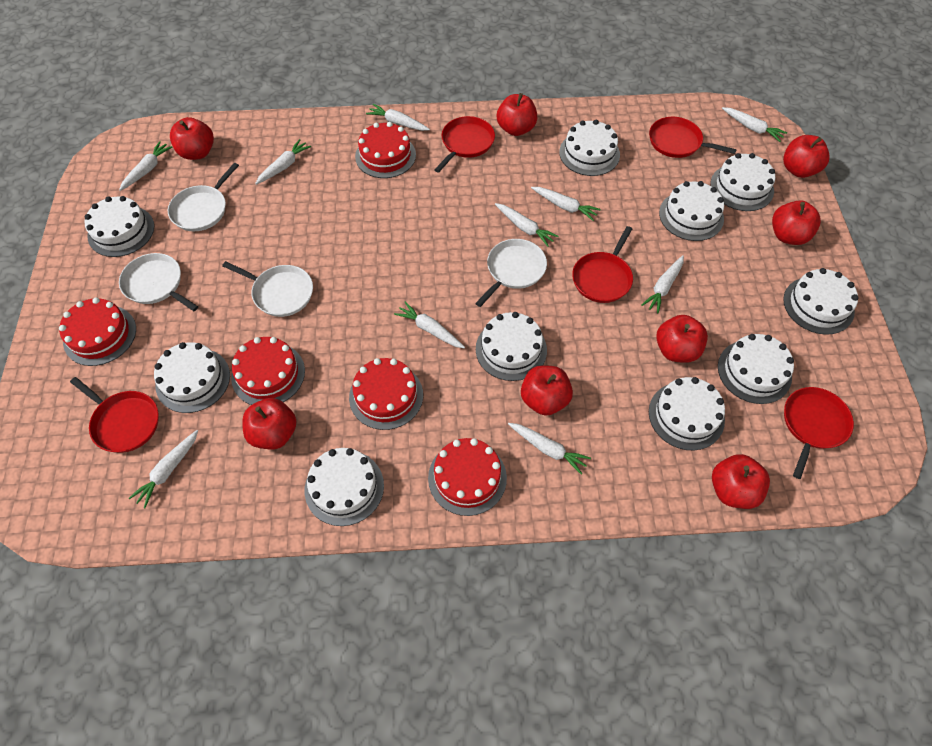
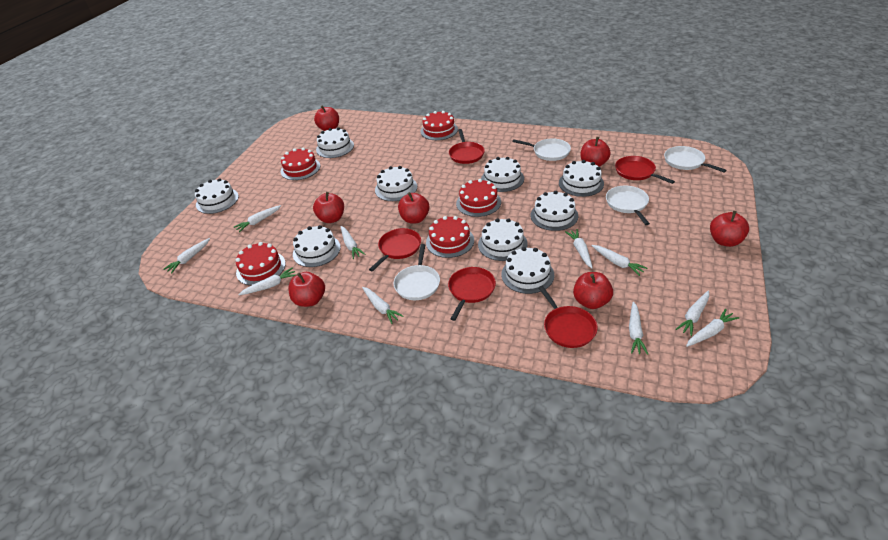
red apple: [170,117,214,160] [242,398,297,450] [497,93,537,136] [521,365,573,416] [656,315,708,363] [712,454,770,509] [772,200,821,245] [783,135,830,178] = 8 -> [288,272,325,307] [313,192,344,223] [314,105,339,131] [398,192,430,224] [573,272,613,309] [581,137,611,167] [710,211,749,247] = 7
white cake: [85,196,154,257] [154,342,230,413] [305,448,384,526] [476,312,547,381] [559,120,620,176] [649,377,725,450] [659,181,724,241] [710,153,775,211] [718,334,794,404] [783,268,859,335] = 10 -> [195,178,239,214] [293,225,341,267] [316,127,354,158] [375,166,417,201] [478,218,528,261] [481,157,524,192] [501,247,554,294] [531,191,578,231] [559,160,604,197] = 9

